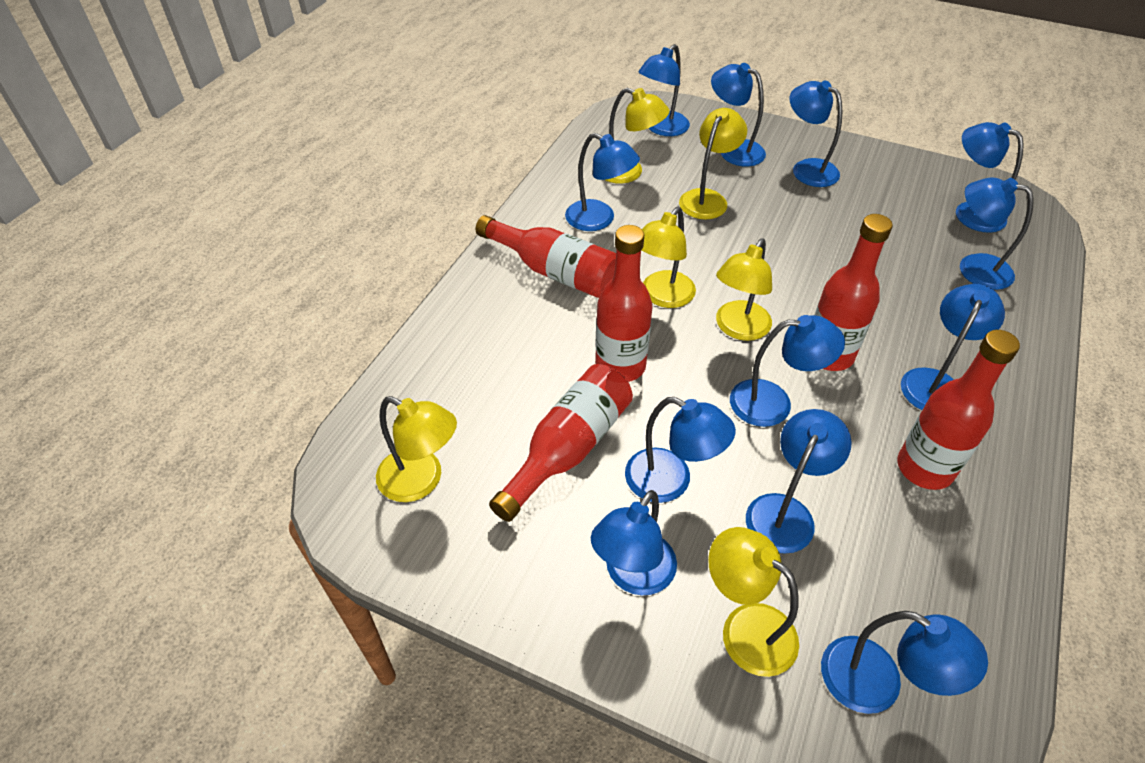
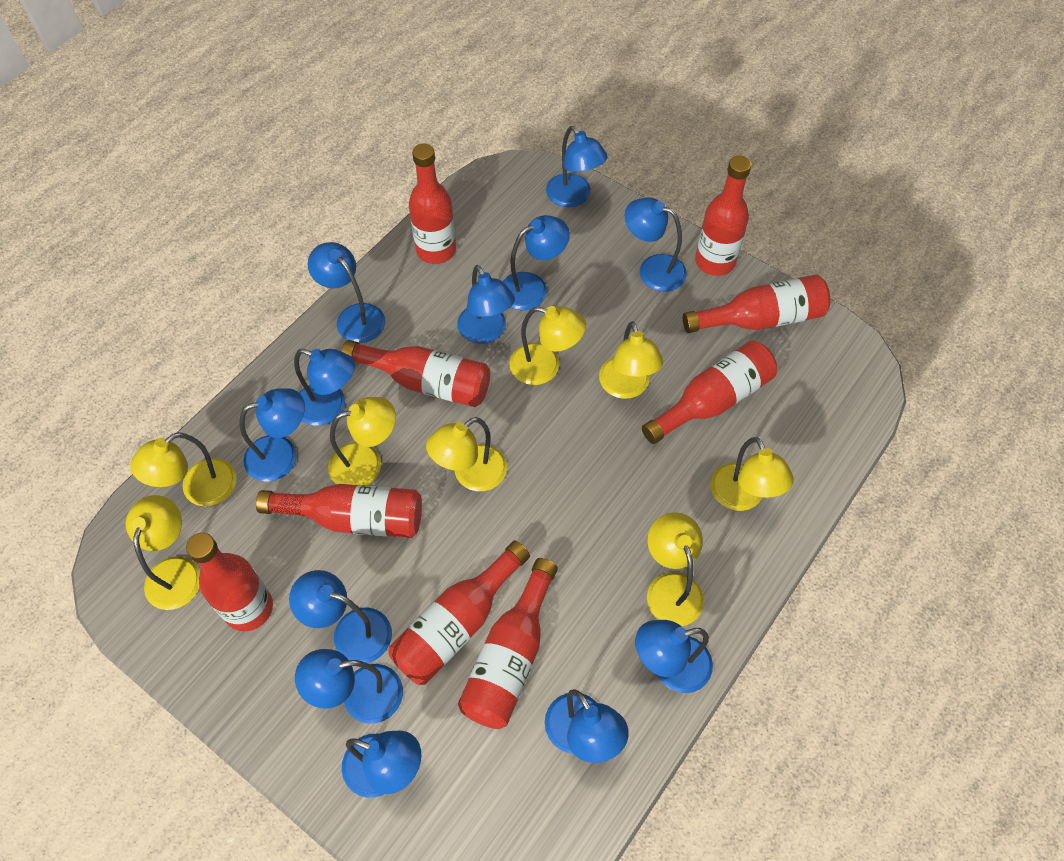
red bottle: [475,215,616,298] [489,364,633,522] [595,225,653,382] [815,214,893,371] [897,330,1020,490] = 5 -> [186,533,273,631] [256,484,422,538] [342,340,490,407] [389,541,530,685] [409,143,456,264] [458,558,558,729] [642,341,777,444] [683,275,830,333] [695,156,751,276] = 9
yellow lamp: [376,396,457,502] [605,88,670,184] [642,207,696,308] [679,108,747,219] [708,527,799,677] [716,239,772,341] = 6 -> [126,495,200,610] [130,432,237,506] [328,397,396,485] [426,417,507,491] [509,306,586,385] [599,321,663,399] [647,512,704,626] [710,437,794,511] = 8

